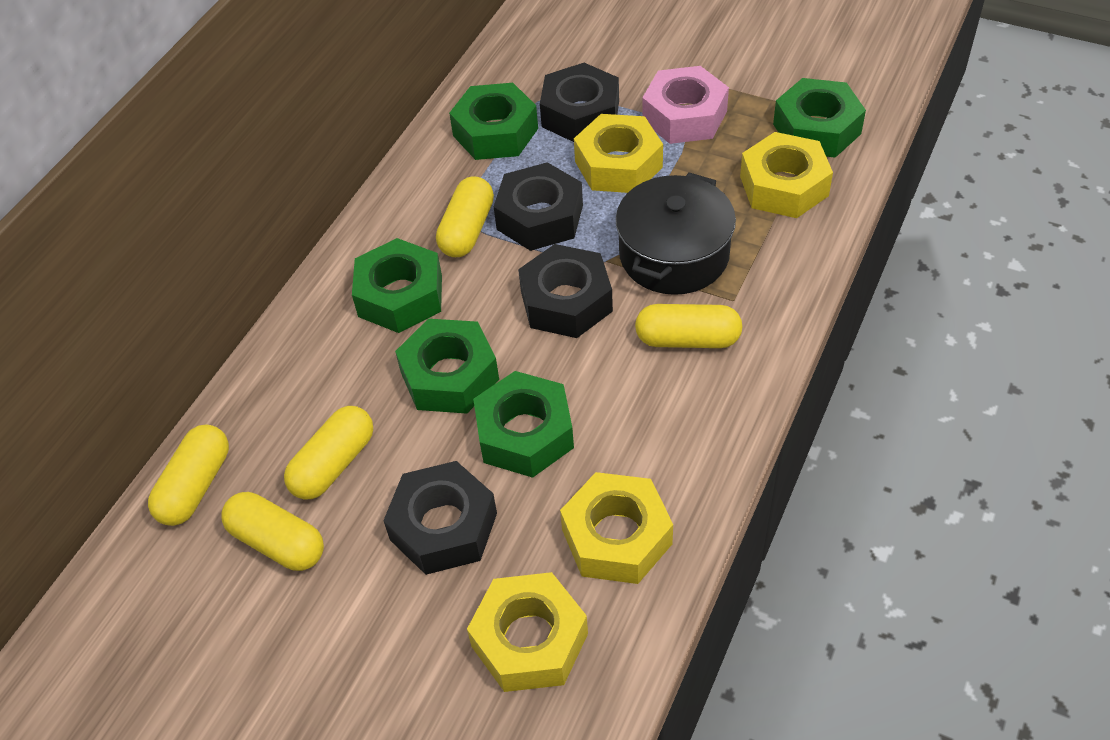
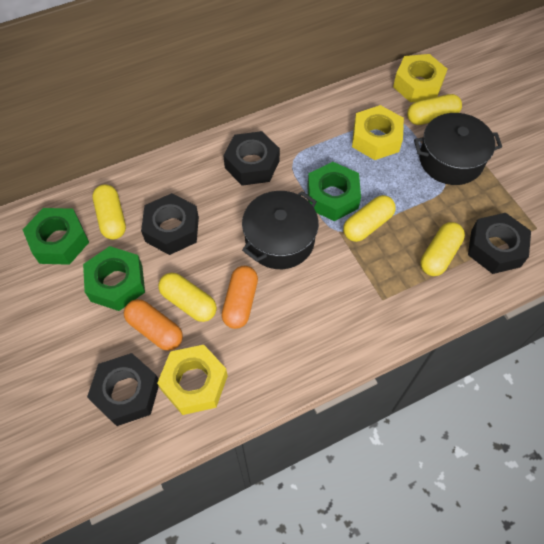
black pot: [615,173,736,295] = 1 -> [242,191,319,269] [414,113,502,185] = 2
green nut: [352,238,442,333] [395,319,499,414] [449,83,538,160] [473,371,574,478] [773,78,866,158] = 5 -> [22,208,89,265] [83,246,145,311] [307,162,361,221] = 3
orange capsule: none = 0 -> [124,299,183,351] [222,266,258,329] = 2
pink nut: [642,66,729,144] = 1 -> none = 0
yellow nut: [467,572,588,692] [560,472,673,584] [574,114,663,193] [740,132,833,218] = 4 -> [157,345,228,415] [352,105,404,160] [393,54,447,103] = 3

